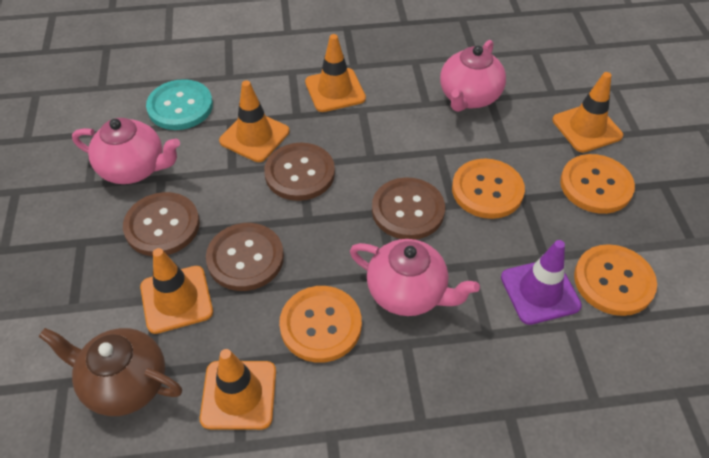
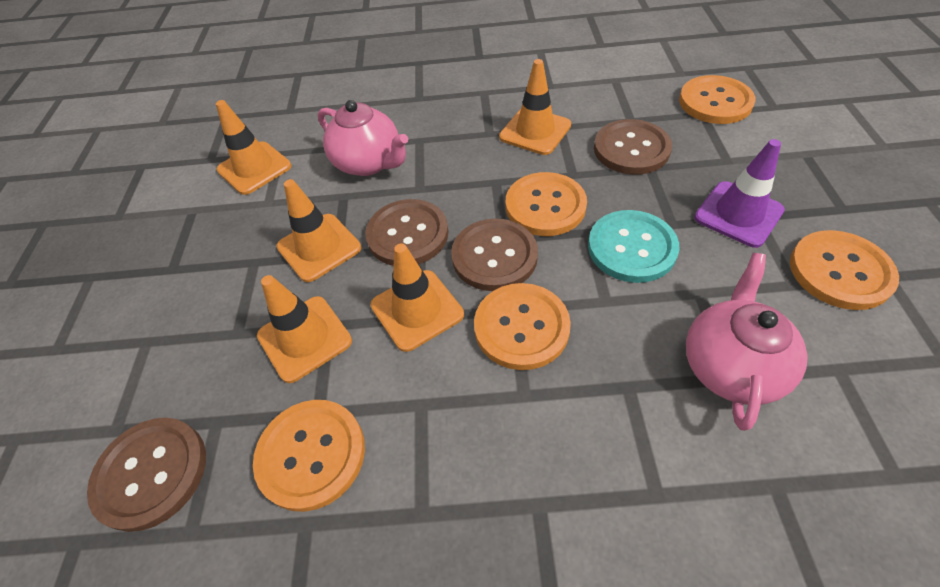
brown teapot: [39,328,182,416] = 1 -> none = 0
orange button: [279,286,362,363] [452,159,525,219] [560,154,635,214] [574,244,657,316] = 4 -> [253,400,365,512] [474,283,571,370] [506,172,587,236] [679,75,756,124] [790,230,899,310] = 5
pink teapot: [72,118,180,184] [350,239,480,316] [440,40,506,112] = 3 -> [318,100,408,176] [686,253,808,431] = 2

